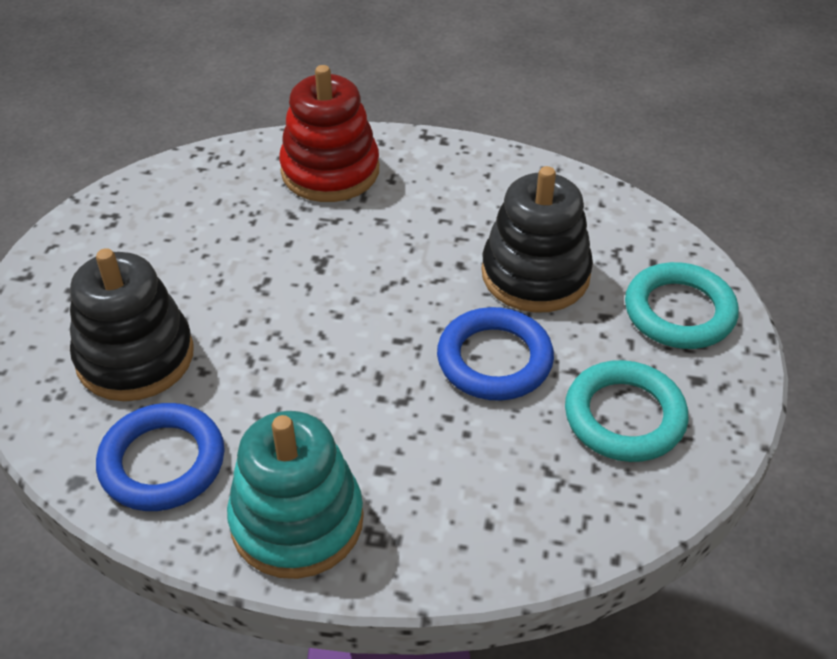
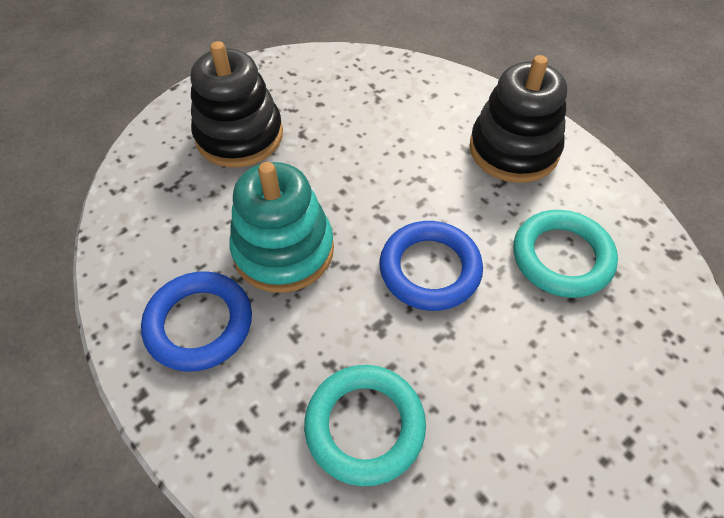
red stacking toy: [279,65,379,202] = 1 -> none = 0

